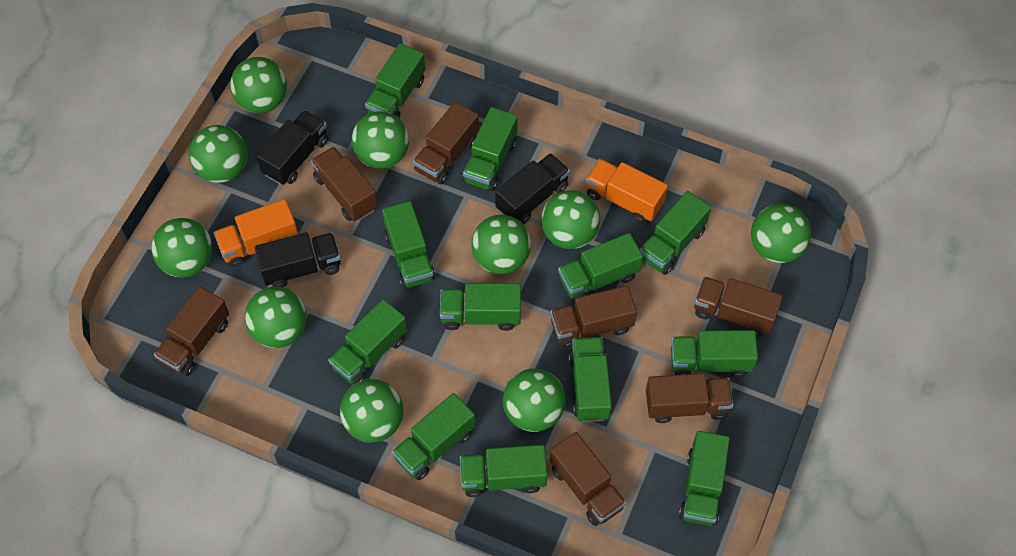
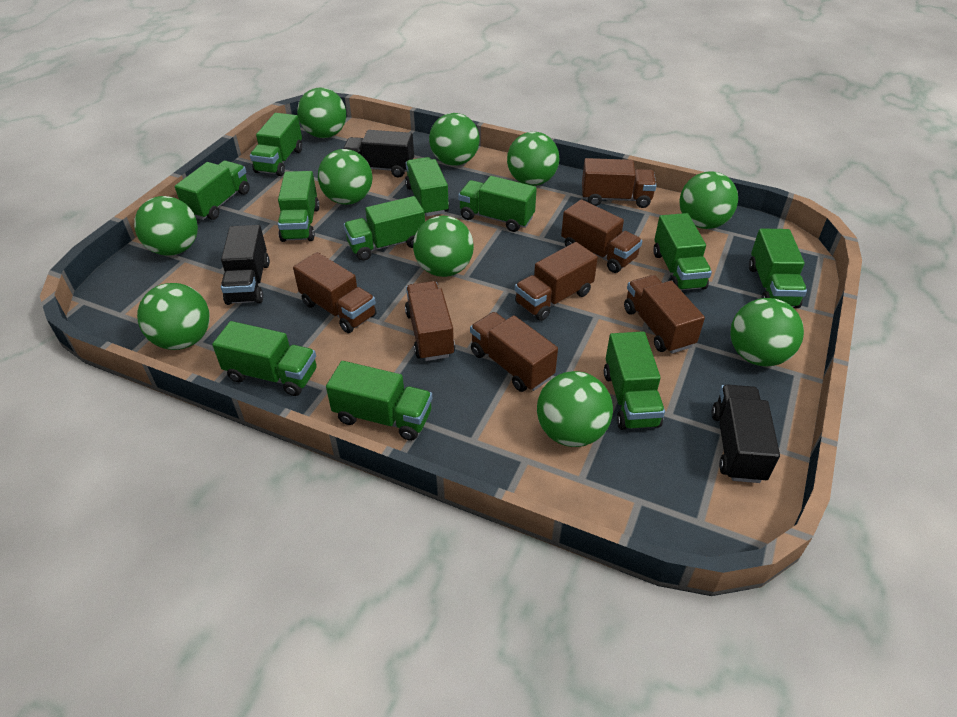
green truck: [328,299,407,384] [365,43,425,119] [382,201,436,289] [392,393,476,480] [440,283,521,331] [460,445,547,497] [463,107,517,191] [558,233,643,302] [569,337,612,422] [640,191,711,275] [671,330,758,378] [679,431,730,526] = 12 -> [175,161,249,220] [212,321,317,396] [250,113,302,176] [278,171,320,242] [326,361,432,441] [344,196,425,261] [405,157,449,217] [458,176,537,232] [604,331,665,430] [653,213,712,290] [749,228,807,308] = 11
orange truck: [214,199,298,267] [586,159,668,223] = 2 -> none = 0

